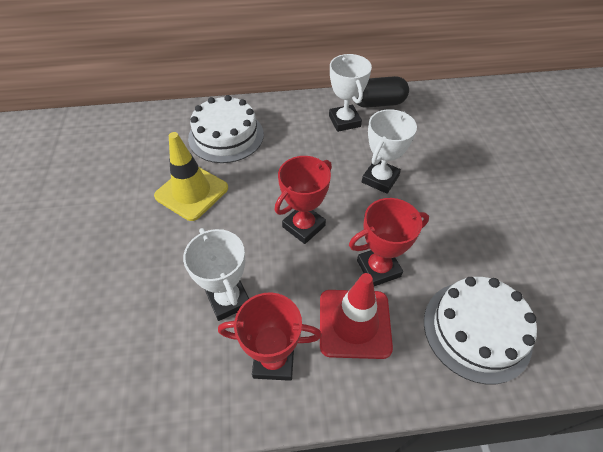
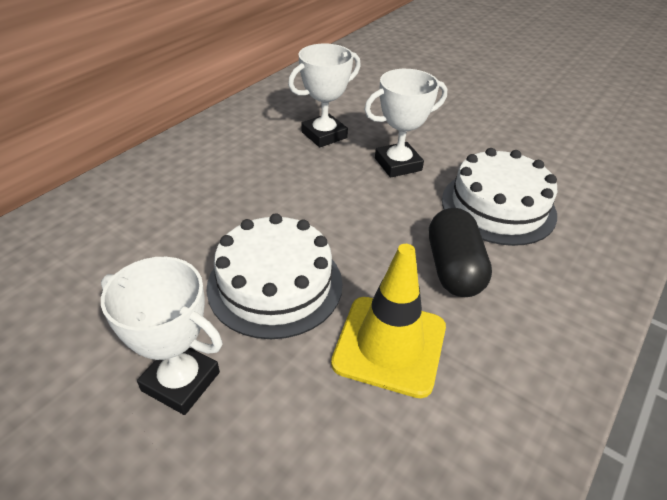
red traffic cone: [320,273,393,359] = 1 -> none = 0
red trophy: [218,292,322,381] [275,156,332,244] [349,198,429,286] = 3 -> none = 0

